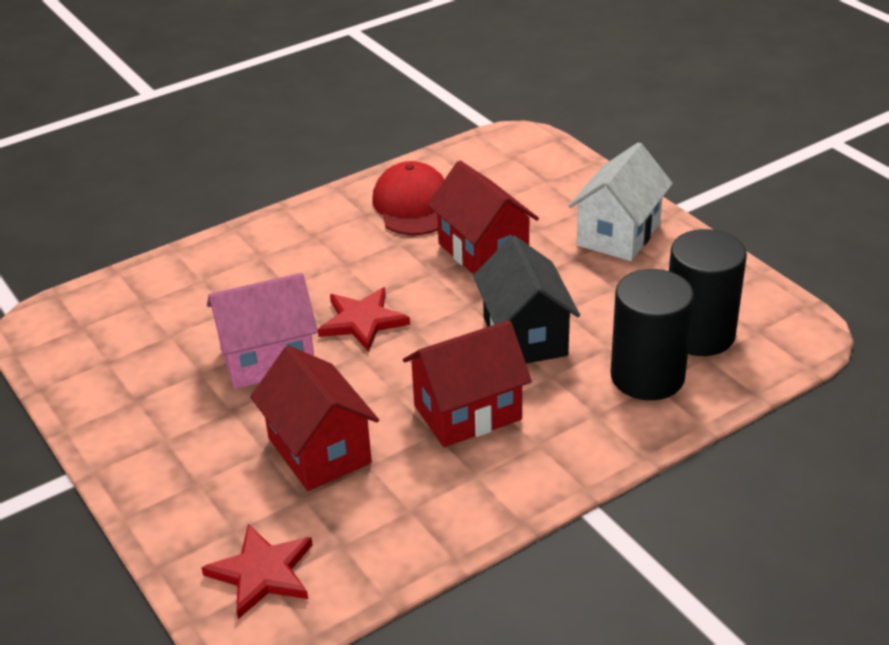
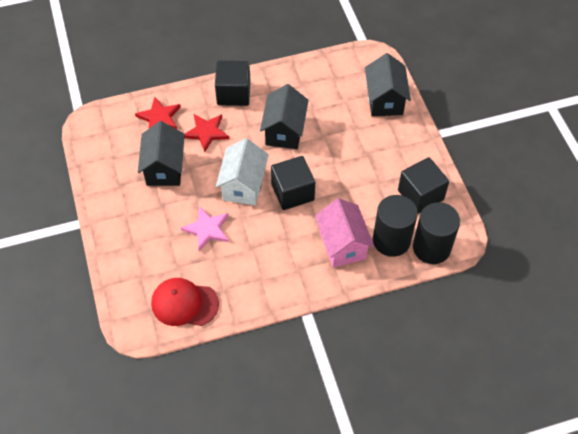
black cube: none = 0 -> [215,61,251,106] [271,156,315,210] [398,157,449,214] = 3
black house: [473,235,580,363] = 1 -> [138,121,185,186] [260,84,309,149] [365,53,411,116] = 3
pink star: none = 0 -> [181,206,229,251] = 1
red house: [250,346,379,491] [403,320,532,447] [428,161,539,275] = 3 -> none = 0

